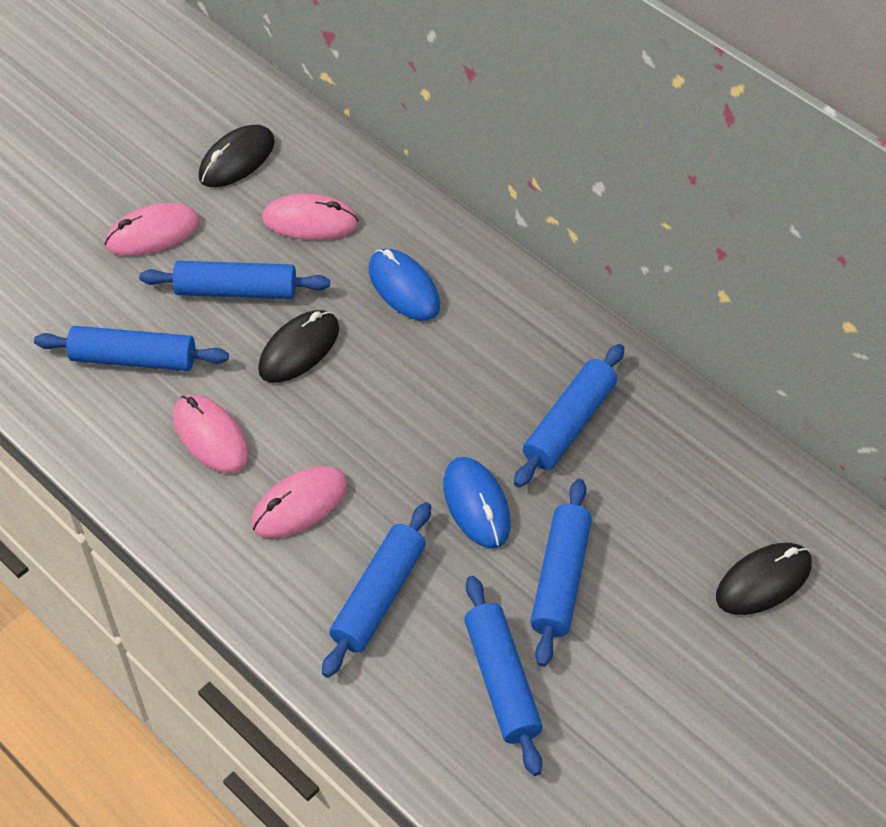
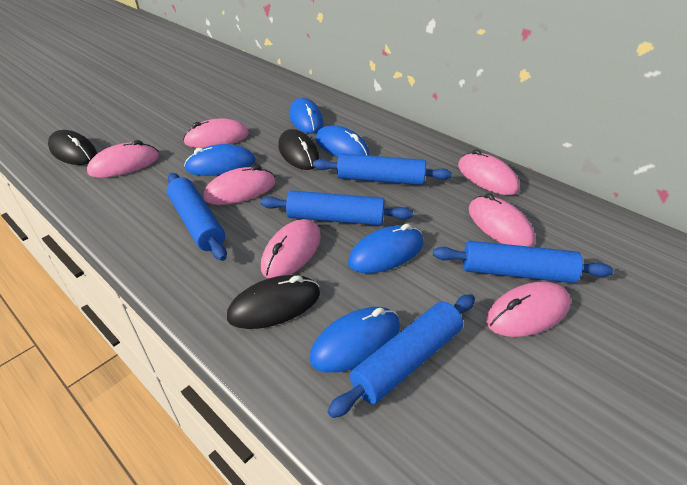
blue mouse: [369,249,440,321] [443,457,511,549] = 2 -> [184,144,256,176] [289,98,323,133] [309,307,400,372] [316,125,369,157] [348,224,423,273] = 5
blue rolling pin: [34,326,229,371] [139,261,330,299] [322,502,431,678] [464,576,543,776] [514,344,624,488] [530,479,592,667] = 6 -> [167,173,227,261] [260,190,413,226] [313,153,452,185] [328,294,475,418] [433,241,613,283] = 5
pink mouse: [104,203,200,256] [173,395,248,473] [251,466,347,538] [262,193,359,240] = 4 -> [87,140,159,178] [183,118,249,148] [203,165,276,205] [261,219,321,278] [458,149,520,195] [468,193,535,247] [486,282,571,337] = 7

